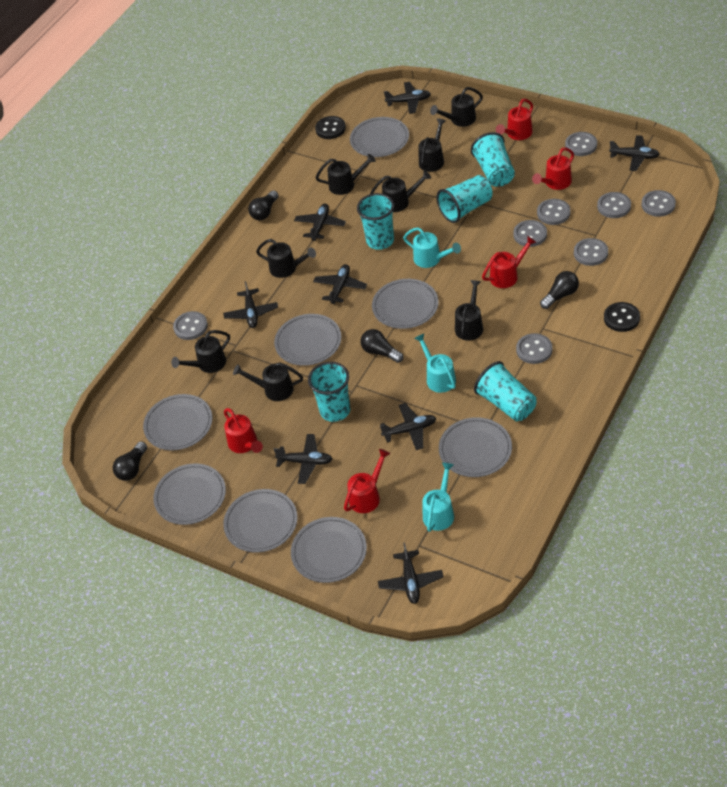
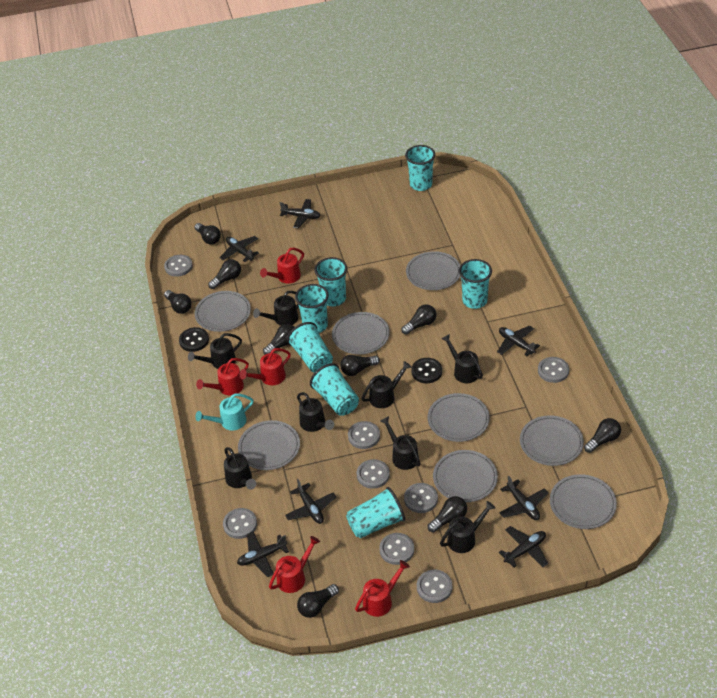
black light bulb: [113,441,147,481] [248,191,279,220] [360,329,404,363] [540,271,579,309] = 4 -> [164,290,192,314] [195,223,221,245] [208,259,241,289] [263,324,295,355] [297,584,339,618] [340,355,380,376] [401,305,436,335] [428,496,467,533] [584,418,621,453] = 9
black plane: [223,281,278,328] [273,434,332,484] [294,204,346,241] [313,264,367,304] [378,543,443,604] [380,403,436,450] [384,82,431,114] [609,135,660,171] = 8 -> [220,236,259,262] [237,532,289,577] [280,199,321,228] [285,479,336,524] [497,326,540,356] [499,476,548,520] [499,526,548,567] = 7
turquoise cup: [308,362,350,422] [357,193,394,250] [437,175,493,223] [471,132,515,187] [474,361,537,421] = 5 -> [287,322,333,373] [295,284,329,333] [310,363,359,416] [315,257,347,306] [346,487,405,538] [405,145,435,191] [459,259,492,309] = 7
turquoise watering can: [403,227,461,268] [414,334,456,393] [422,462,454,532] = 3 -> [195,393,254,430] = 1

